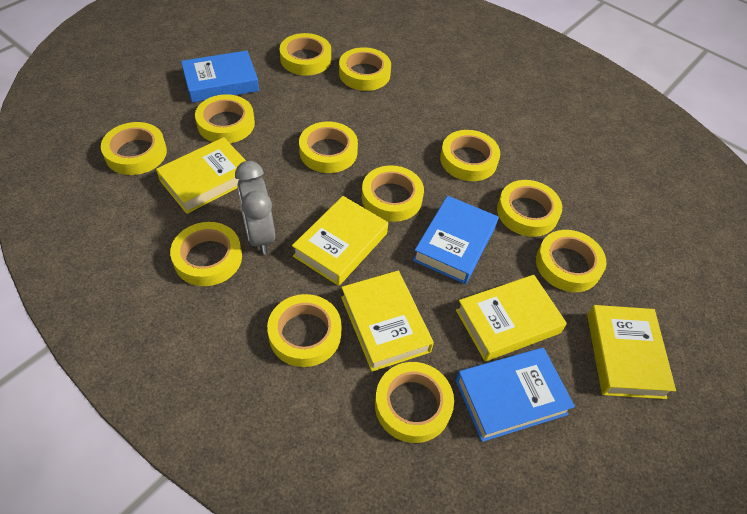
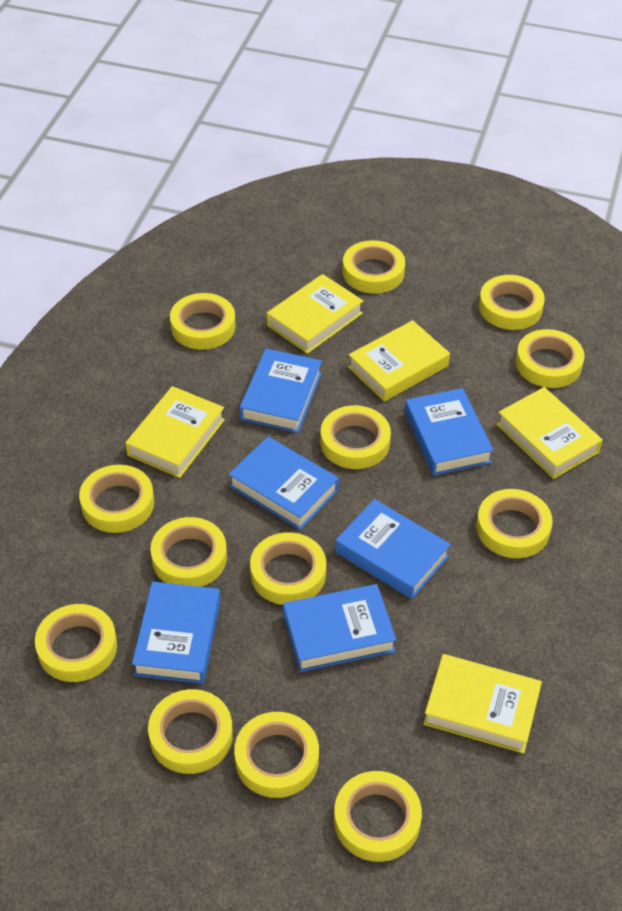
blue book: [181,50,259,103] [413,196,499,284] [456,348,575,442] = 3 -> [132,582,220,684] [229,436,339,530] [240,349,322,433] [283,584,396,672] [335,499,451,599] [405,388,494,476] = 6
grey clock: [235,161,275,254] = 1 -> none = 0
yellow tape: [101,122,167,175] [170,222,242,286] [195,94,255,143] [267,294,341,367] [280,33,331,76] [299,122,358,173] [339,47,391,91] [362,165,424,222] [375,362,454,443] [440,130,500,181] [497,180,562,237] [536,230,606,292] = 12 -> [35,604,117,682] [79,465,154,533] [148,689,233,774] [150,517,227,587] [170,293,236,350] [234,712,319,798] [250,532,326,605] [320,405,391,469] [334,771,422,862] [342,240,405,294] [476,489,553,558] [479,275,545,330] [516,329,585,388] = 13

